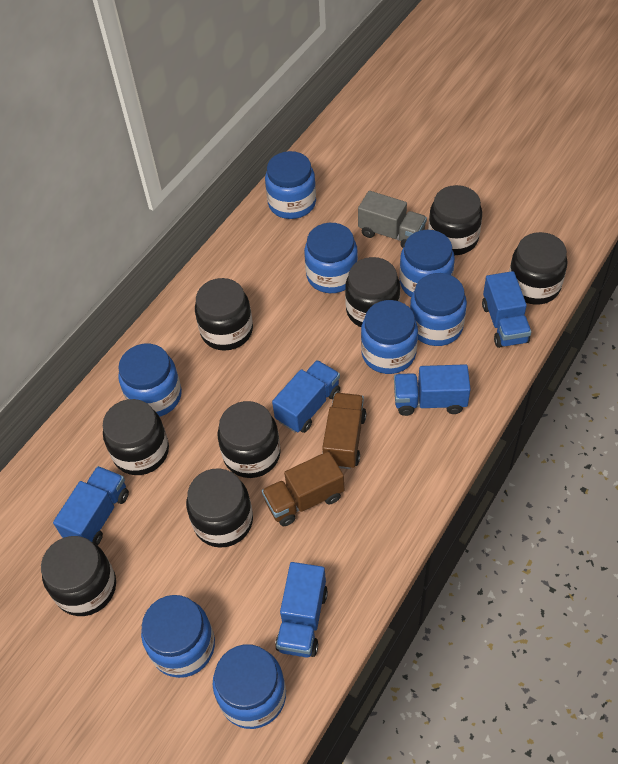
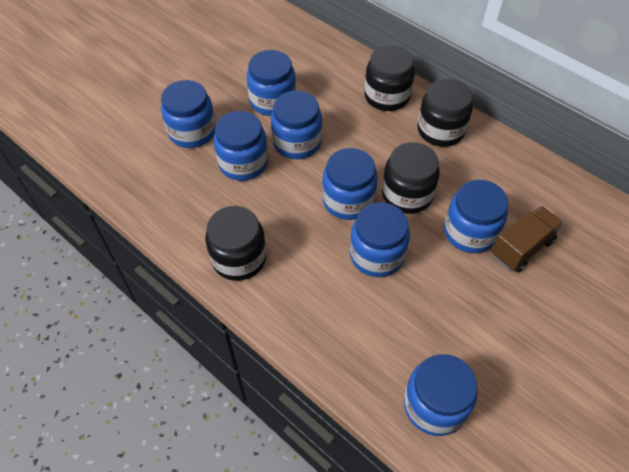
black jar: [41,536,116,616] [103,399,169,475] [186,468,253,548] [195,278,253,351] [217,401,281,478] [345,257,400,327] [428,185,482,255] [509,232,568,305] = 8 -> [205,206,266,281] [364,45,415,111] [382,142,440,214] [417,79,473,147] = 4
blue truck: [53,466,129,546] [272,360,340,433] [275,562,328,657] [394,364,471,416] [482,271,531,348] = 5 -> none = 0
brown truck: [262,451,344,526] [322,393,366,469] = 2 -> [492,206,563,273] = 1
grey truck: [358,191,427,248] = 1 -> none = 0

